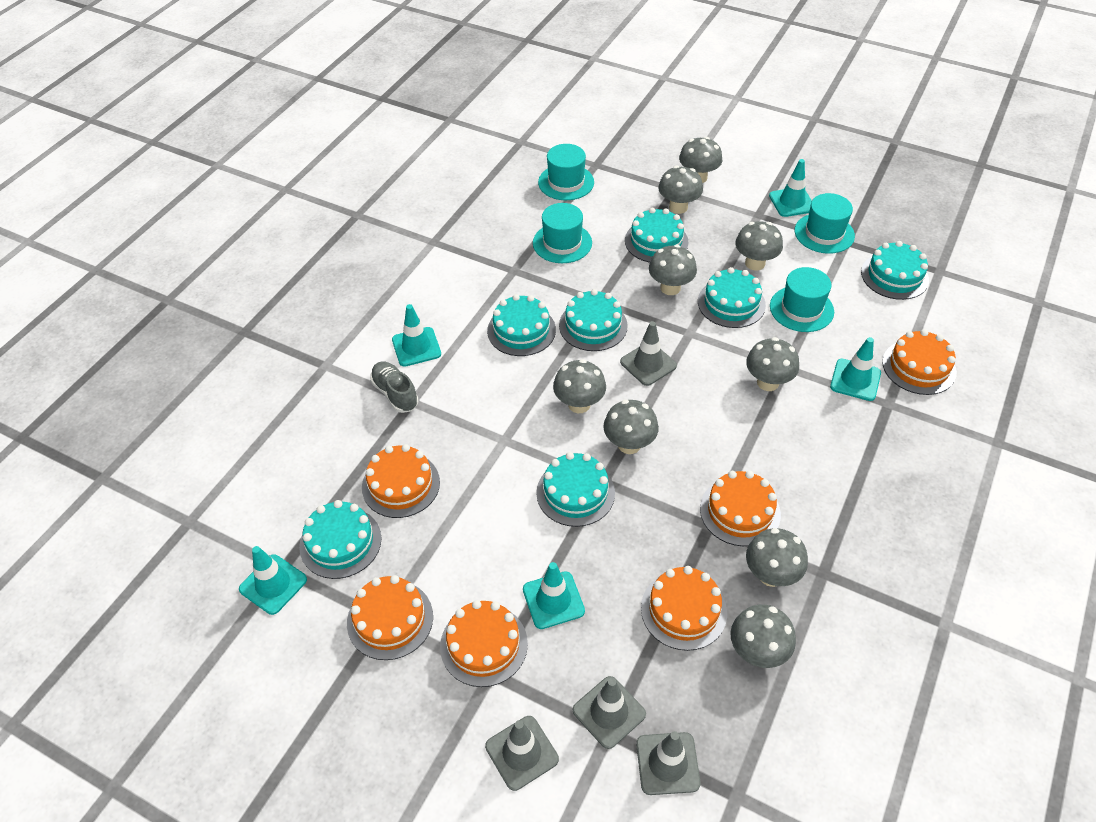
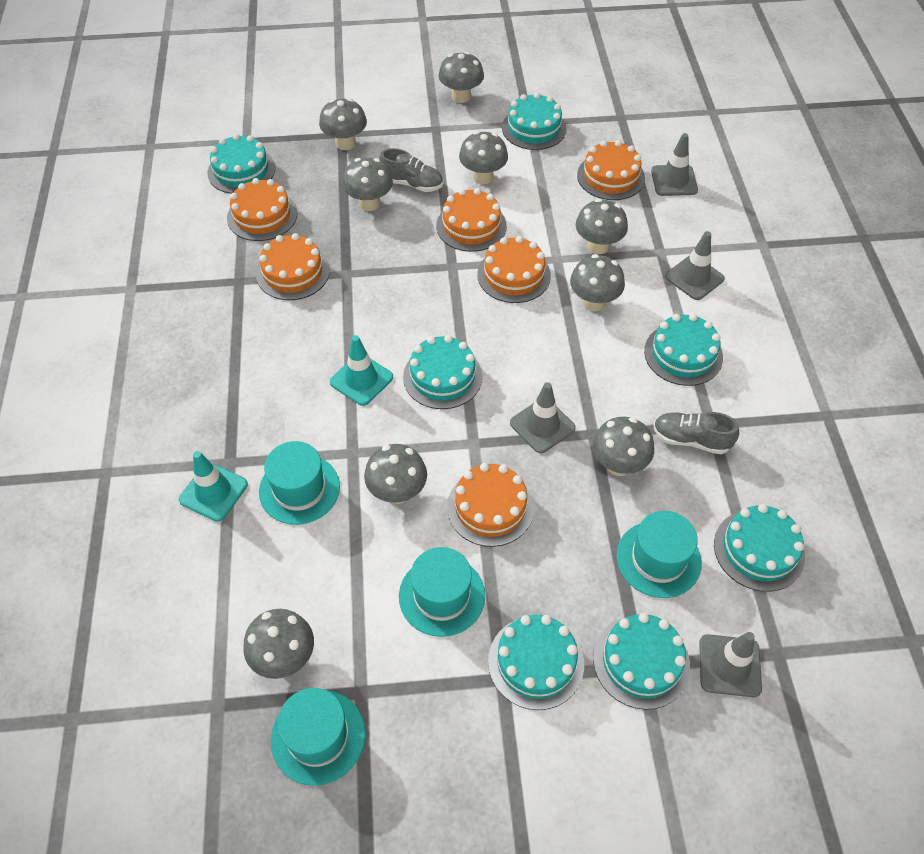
grey shoe: [370,362,419,413] = 1 -> [379,148,443,192] [653,412,739,454] = 2
turquoise traffic cone: [239,546,307,615] [392,304,441,367] [523,562,585,629] [769,159,812,217] [830,337,881,401] = 5 -> [179,451,248,522] [330,335,393,406] = 2

